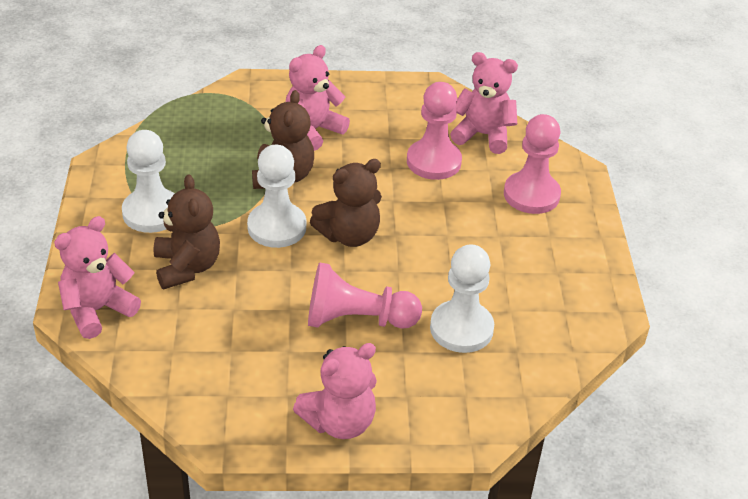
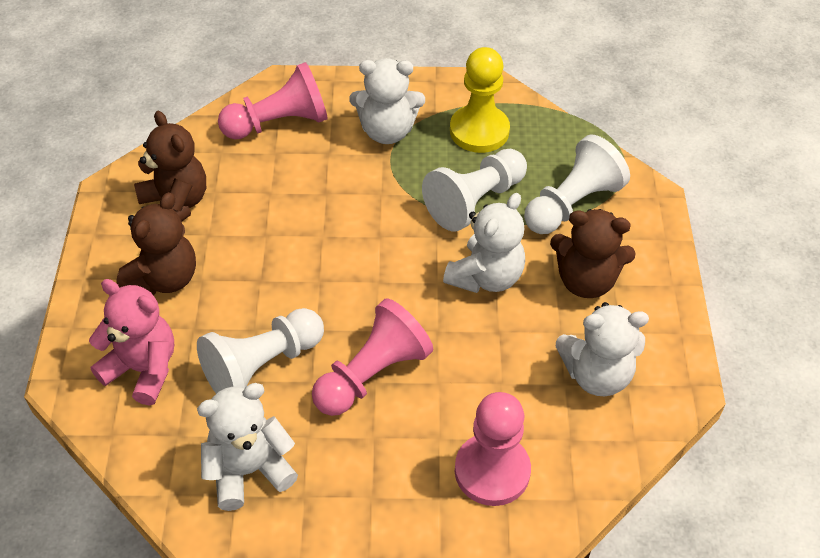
pink teddy bear: [54,216,141,339] [286,45,350,151] [293,343,377,439] [450,52,518,154] = 4 -> [89,279,174,406] = 1
white teddy bear: none = 0 -> [197,383,298,511] [349,58,425,144] [443,193,525,293] [555,302,649,396] = 4
yellow pawn: none = 0 -> [450,47,510,153] = 1

